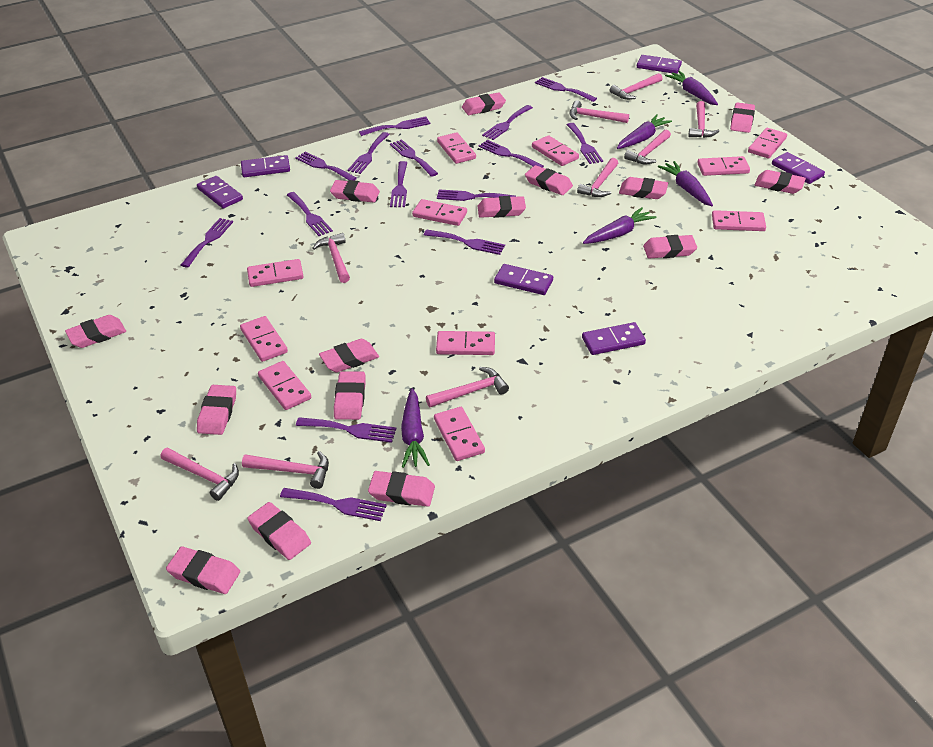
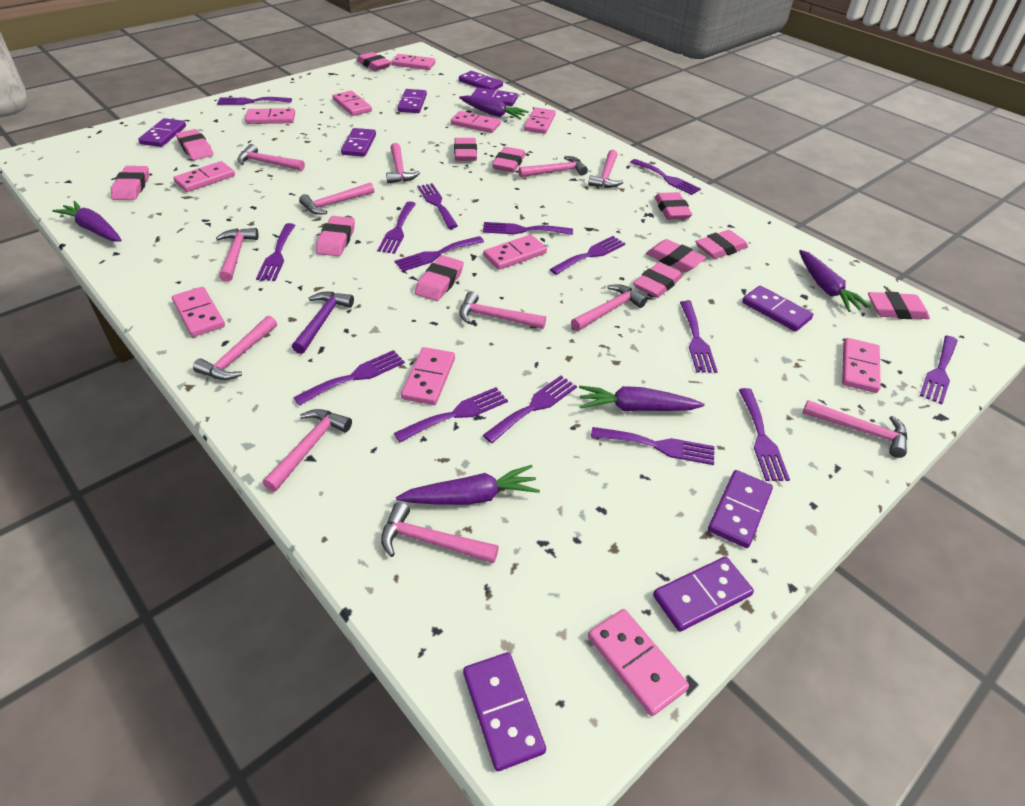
pink eraser: [65,315,126,348] [166,547,240,594] [197,385,236,435] [247,502,311,560] [319,339,379,373] [330,180,380,202] [334,371,366,420] [368,471,435,507] [462,92,506,115] [478,196,526,218] [525,165,573,195] [619,177,668,199] [643,235,697,258] [730,102,755,133] [755,170,806,194] = 15 -> [111,166,149,200] [176,129,213,160] [316,216,355,256] [357,52,391,71] [415,256,464,301] [454,138,477,161] [492,147,525,172] [633,262,683,298] [646,239,706,272] [655,192,692,220] [695,230,748,259] [868,291,930,319] = 12
pink hammer: [160,448,239,501] [242,451,329,489] [313,233,350,283] [426,367,509,407] [569,100,629,123] [577,158,618,197] [610,73,662,100] [624,129,671,164] [688,101,719,138] = 9 -> [193,316,277,380] [216,228,259,282] [237,144,305,171] [263,409,352,492] [299,182,374,215] [381,502,499,563] [386,143,420,183] [459,291,546,329] [518,156,588,178] [571,284,647,331] [588,150,623,188] [803,400,907,458] = 12
purple domino: [197,176,243,208] [241,155,290,177] [494,264,553,295] [582,322,646,355] [637,55,682,74] [772,152,825,184] = 6 -> [138,118,186,147] [341,128,376,157] [398,89,427,113] [459,71,503,90] [463,652,546,771] [471,87,518,106] [653,556,754,632] [708,470,773,548] [742,286,813,332] = 9
purple hammer: none = 0 -> [292,292,354,354] = 1

